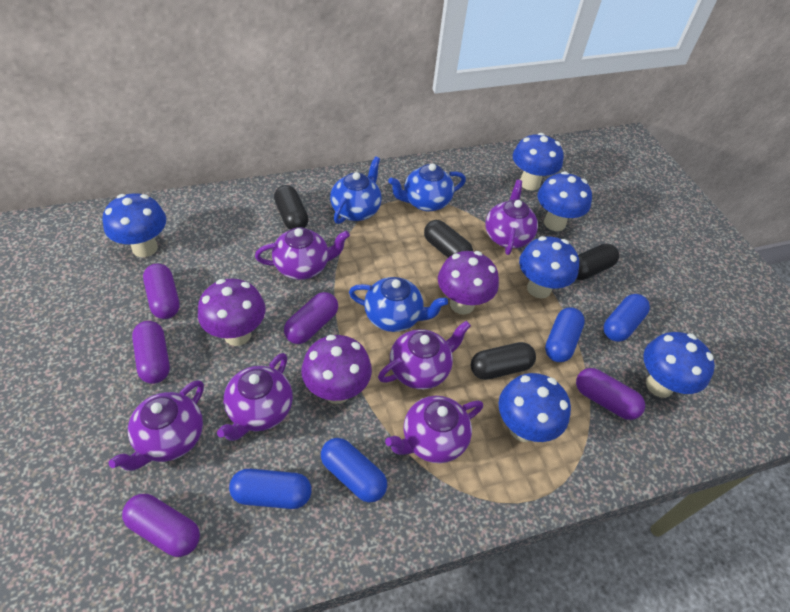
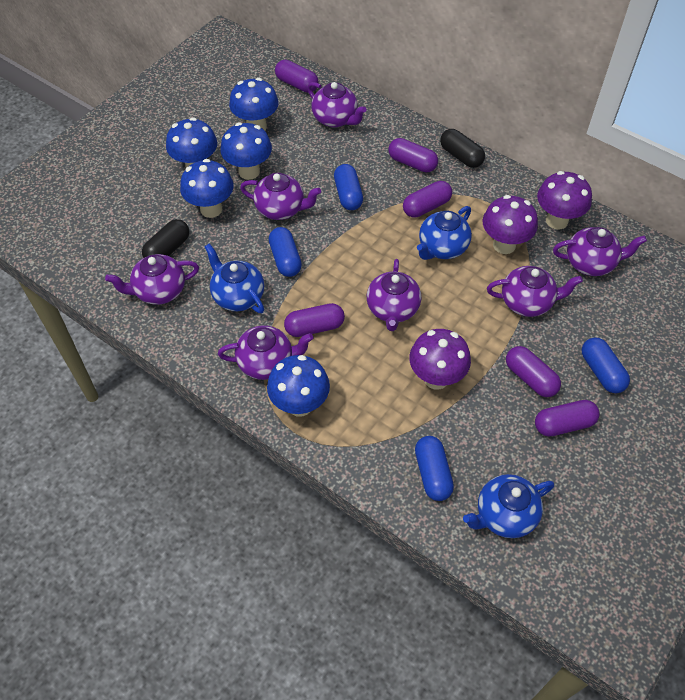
black capsule: [274,185,308,230] [424,220,473,258] [471,342,536,380] [576,243,619,280] = 4 -> [142,219,189,258] [440,129,485,168] = 2
blue mushroom: [103,193,166,257] [499,373,571,442] [513,133,564,191] [519,236,579,299] [538,171,592,231] [643,332,715,398] = 6 -> [166,117,217,168] [180,159,234,218] [220,122,272,180] [229,78,279,130] [267,355,330,417] = 5
purple capsule: [122,494,200,557] [132,321,170,384] [143,264,180,319] [284,292,338,344] [576,368,645,420] = 5 -> [275,60,319,93] [284,303,345,337] [388,138,438,172] [403,181,452,218] [506,346,561,397] [535,400,599,436] = 6
purple teapot: [109,380,204,471] [217,353,293,441] [255,227,350,280] [378,321,471,389] [385,396,483,463] [485,180,538,255] = 6 -> [105,254,199,305] [218,326,314,380] [240,173,321,220] [307,82,367,128] [367,259,421,331] [487,266,583,317] [553,227,647,276] = 7

